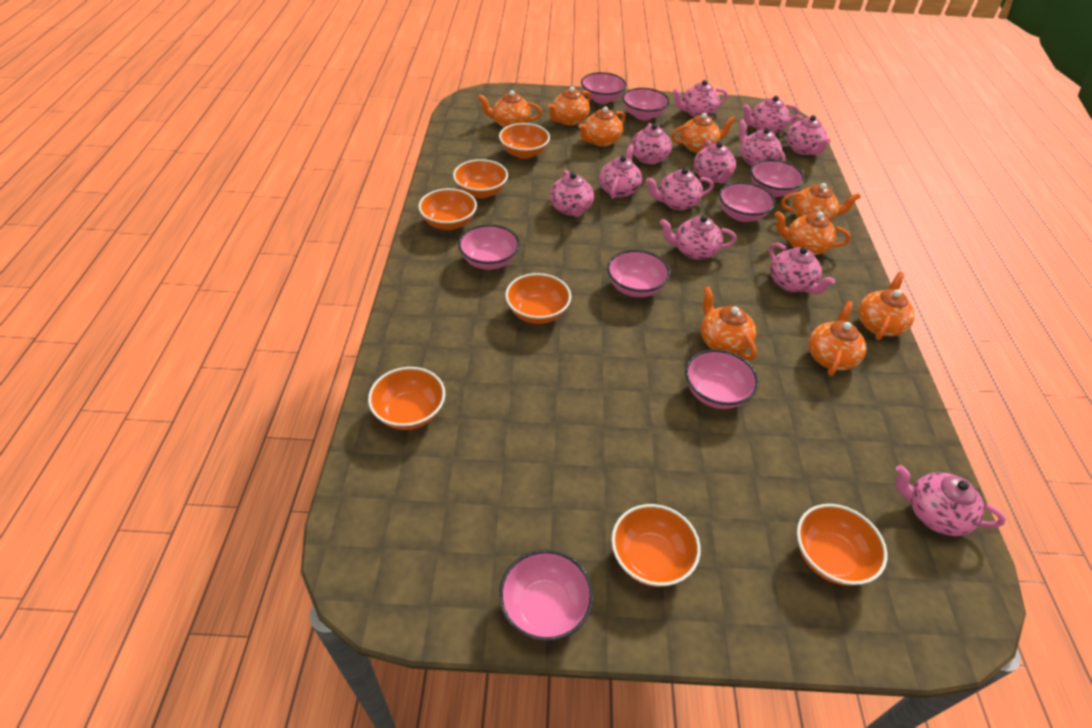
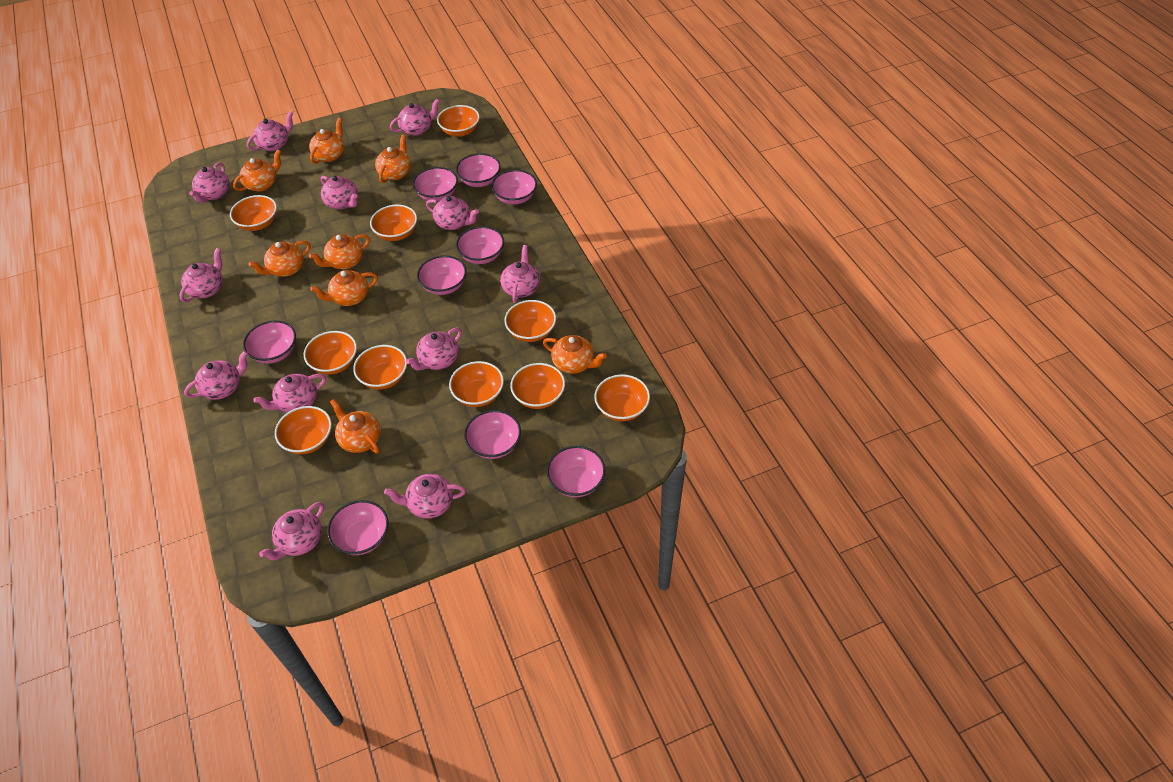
orange bowl: [368,367,445,430] [418,188,477,230] [453,159,508,198] [499,123,550,159] [505,273,571,324] [611,504,701,587] [797,504,887,586] = 7 -> [230,195,277,231] [275,406,332,454] [304,331,357,375] [353,345,407,389] [370,205,417,241] [437,105,480,137] [449,361,504,407] [504,300,556,342] [510,363,565,409] [594,374,650,421] = 10
orange teapot: [478,90,542,128] [548,87,591,126] [578,107,625,147] [671,113,735,153] [701,286,757,360] [775,211,851,255] [781,183,861,221] [808,301,866,376] [858,272,915,340] = 9 -> [233,150,281,191] [248,241,310,277] [309,118,345,164] [309,234,370,269] [310,270,378,306] [330,399,381,453] [375,135,411,183] [543,335,607,374] = 8
pink bowl: [458,224,520,270] [499,550,594,641] [581,72,626,104] [607,250,670,297] [622,88,669,120] [685,349,759,409] [719,182,775,222] [750,159,805,197] = 8 -> [243,321,296,364] [327,500,388,555] [412,167,458,201] [417,255,467,295] [456,153,501,187] [456,226,504,264] [464,410,521,459] [491,170,537,204] [547,446,605,497] = 9

